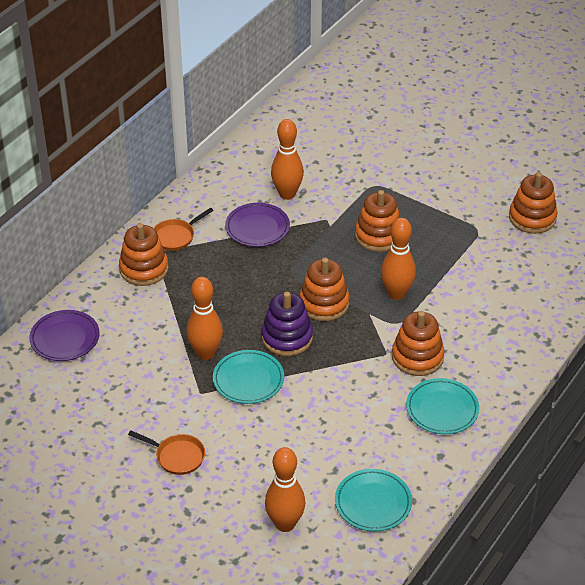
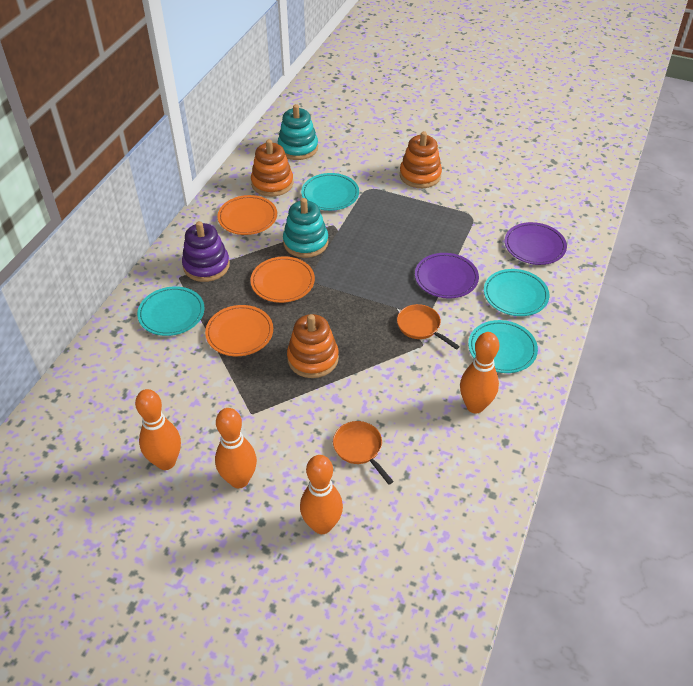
orange plate: none = 0 -> [205,305,273,356] [218,195,277,235] [250,257,315,303] = 3
orange stacking toy: [119,223,169,286] [299,258,349,321] [355,190,400,252] [392,311,444,376] [509,172,558,234] = 5 -> [251,139,293,197] [287,314,339,378] [400,131,442,188] = 3
turquoise plate: [213,350,284,404] [335,469,412,532] [406,378,479,434] = 3 -> [137,286,204,336] [301,173,359,211] [468,320,538,373] [484,269,549,316] = 4
turquoise stacking toy: none = 0 -> [278,104,318,160] [283,198,328,258] = 2

